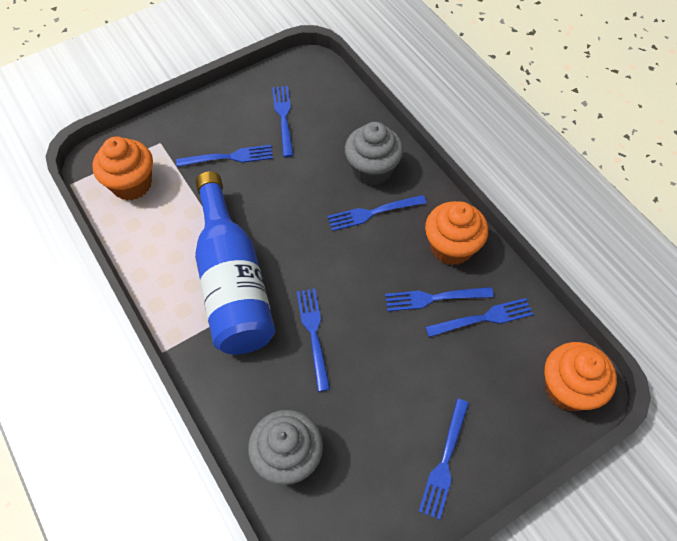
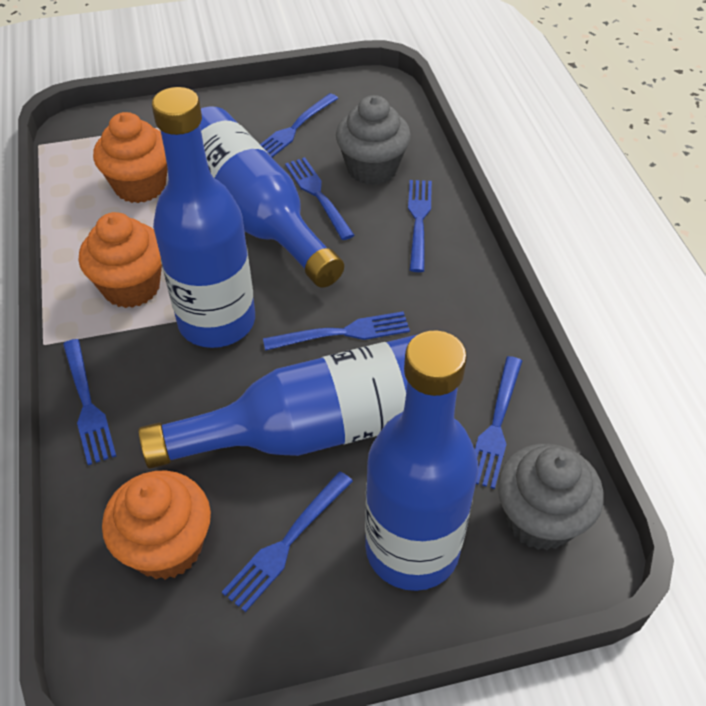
blue bottle: [195,171,275,355] = 1 -> [138,335,416,469] [152,87,255,348] [200,106,344,288] [365,331,478,591] = 4

